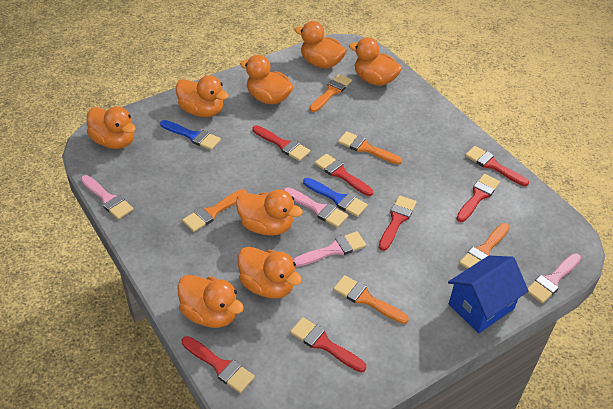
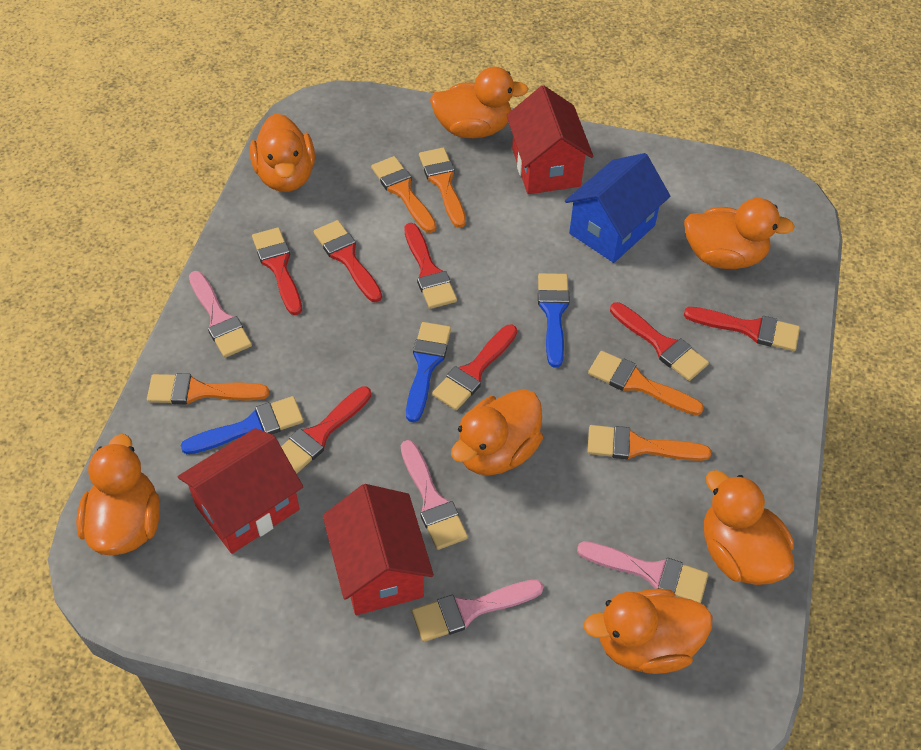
blue brush: [160,120,221,150] [303,178,368,217] = 2 -> [181,396,304,454] [406,322,451,422] [538,273,570,368] = 3
orange duck: [87,106,136,149] [176,75,229,117] [177,275,244,328] [236,189,303,236] [238,247,302,298] [240,55,294,105] [295,21,347,68] [349,37,402,86] = 8 -> [76,434,160,555] [250,113,315,192] [430,67,529,138] [451,389,543,476] [583,589,713,674] [684,198,795,269] [704,470,794,585] = 7
red house: none = 0 -> [178,428,303,554] [323,484,434,615] [506,85,594,194] = 3

